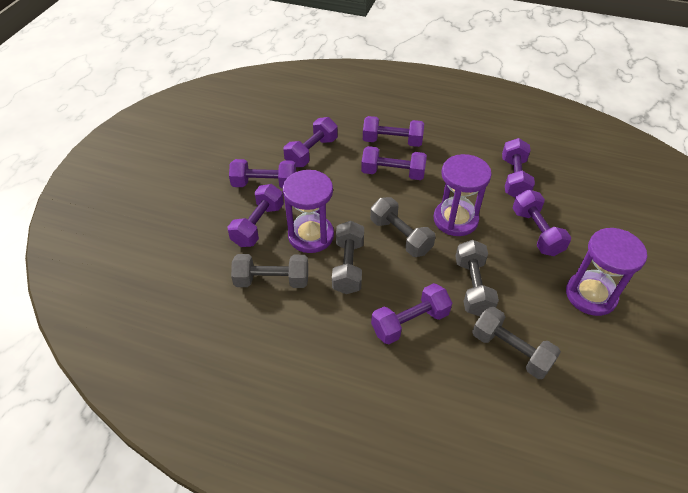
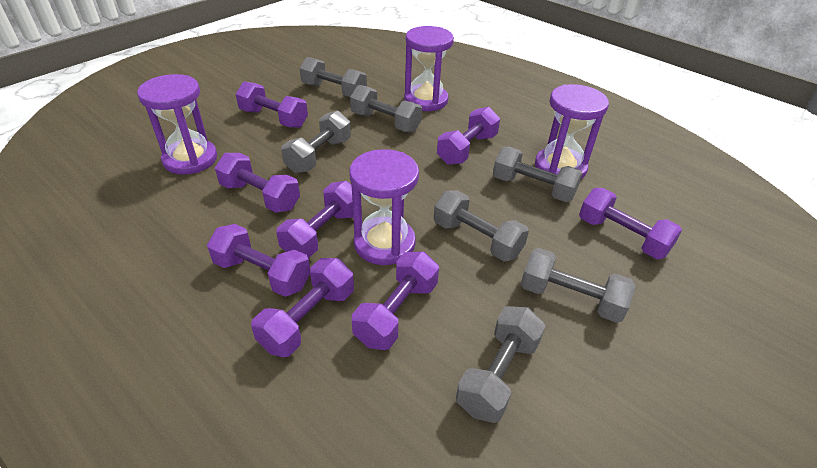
grey dumbbell: [231,254,308,288] [332,221,364,294] [370,197,436,257] [455,240,499,316] [472,306,561,379] = 5 -> [281,111,351,173] [300,57,367,97] [350,85,422,132] [434,190,529,261] [456,306,545,423] [493,147,583,202] [521,248,635,323] = 7
purple hourglass: [283,170,334,253] [434,154,492,236] [566,228,647,316] = 3 -> [137,74,217,175] [349,149,419,265] [404,26,454,111] [535,84,609,179] = 4

